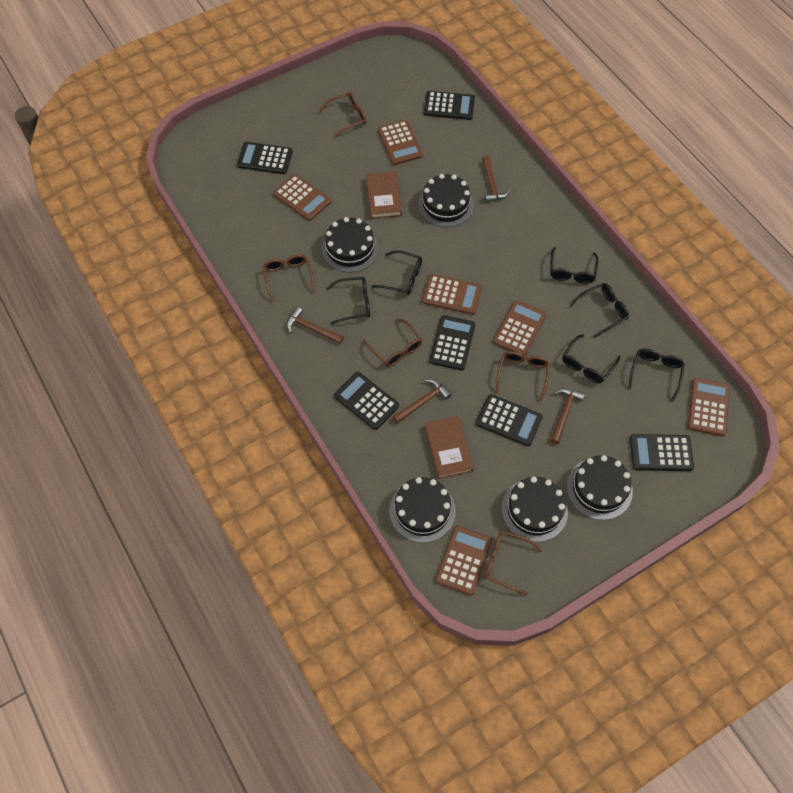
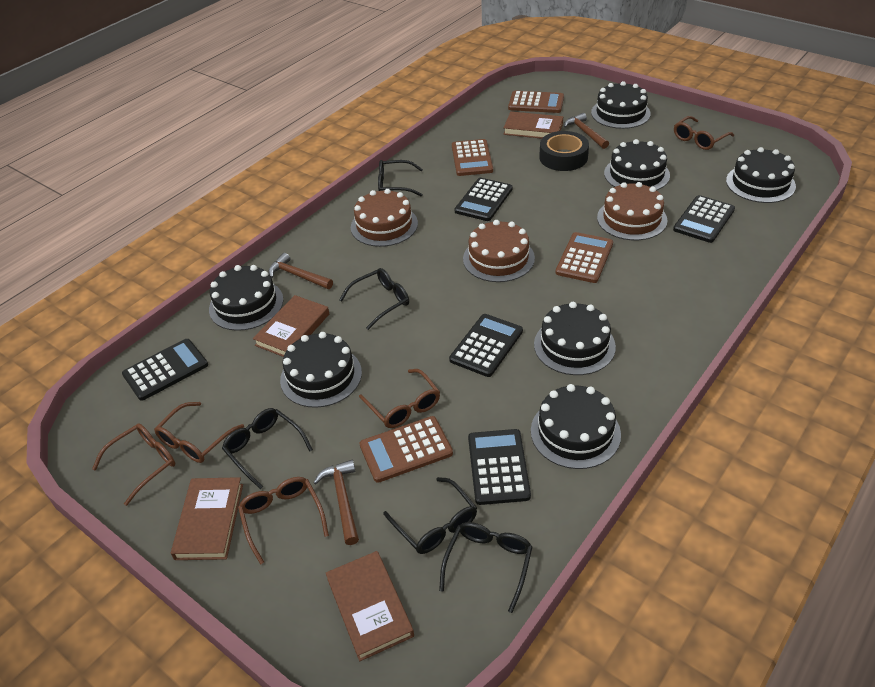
black cake: [321,217,379,272] [389,477,456,543] [418,174,474,227] [501,477,568,542] [567,455,633,520] = 5 -> [209,265,283,331] [280,332,362,408] [531,384,621,469] [534,302,616,375] [591,81,651,129] [604,139,670,190] [726,147,796,203] = 7
black calculator: [237,142,293,174] [334,372,399,430] [424,91,475,120] [429,315,476,370] [476,394,543,446] [630,434,694,471] = 6 -> [122,339,208,401] [449,314,523,377] [455,178,513,221] [468,429,531,505] [673,195,735,243] = 5
black glasses: [326,277,370,325] [372,250,422,295] [550,247,599,284] [562,334,620,383] [570,283,629,338] [628,349,685,402] = 6 -> [222,408,313,489] [339,268,409,330] [378,160,423,197] [383,477,477,554] [439,522,532,613] = 5
black tape: none = 0 -> [539,131,589,171] = 1
brown book: [366,171,402,219] [425,416,474,479] = 2 -> [171,477,243,560] [253,295,329,357] [326,551,414,661] [504,112,563,139] = 4
brown cake: none = 0 -> [351,189,418,247] [463,220,535,282] [597,182,667,240] = 3
brown calculator: [273,174,331,221] [378,120,423,165] [422,274,482,315] [436,526,492,596] [493,300,546,356] [688,378,730,436] = 6 -> [360,416,453,483] [452,139,493,176] [508,91,564,113] [555,232,613,283] = 4
brown hammer: [287,307,344,344] [393,379,452,424] [482,155,510,203] [550,388,585,444] = 4 -> [268,253,333,289] [313,460,359,545] [564,113,609,149] = 3

